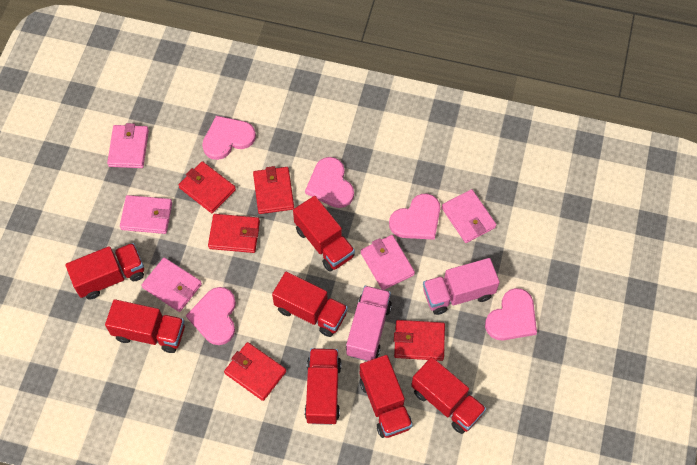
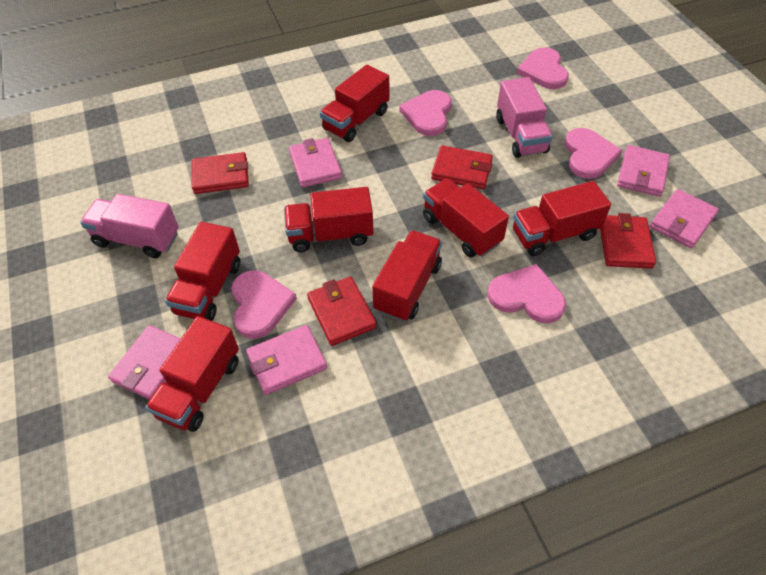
red wallet: [178,161,236,213] [208,214,260,253] [224,342,286,401] [253,166,294,214] [394,320,445,361] = 5 -> [192,152,249,194] [307,276,377,346] [431,145,493,189] [600,213,656,269] = 4

